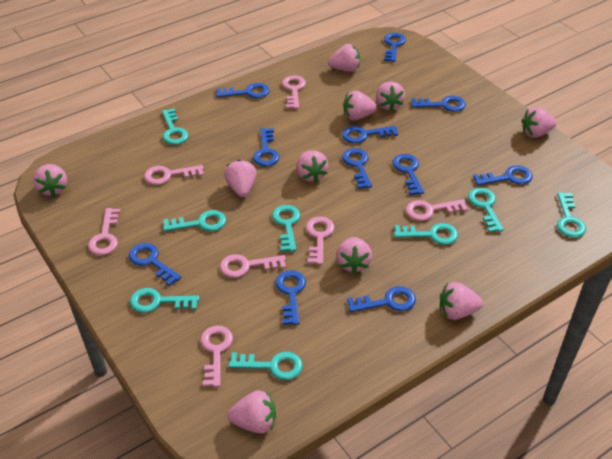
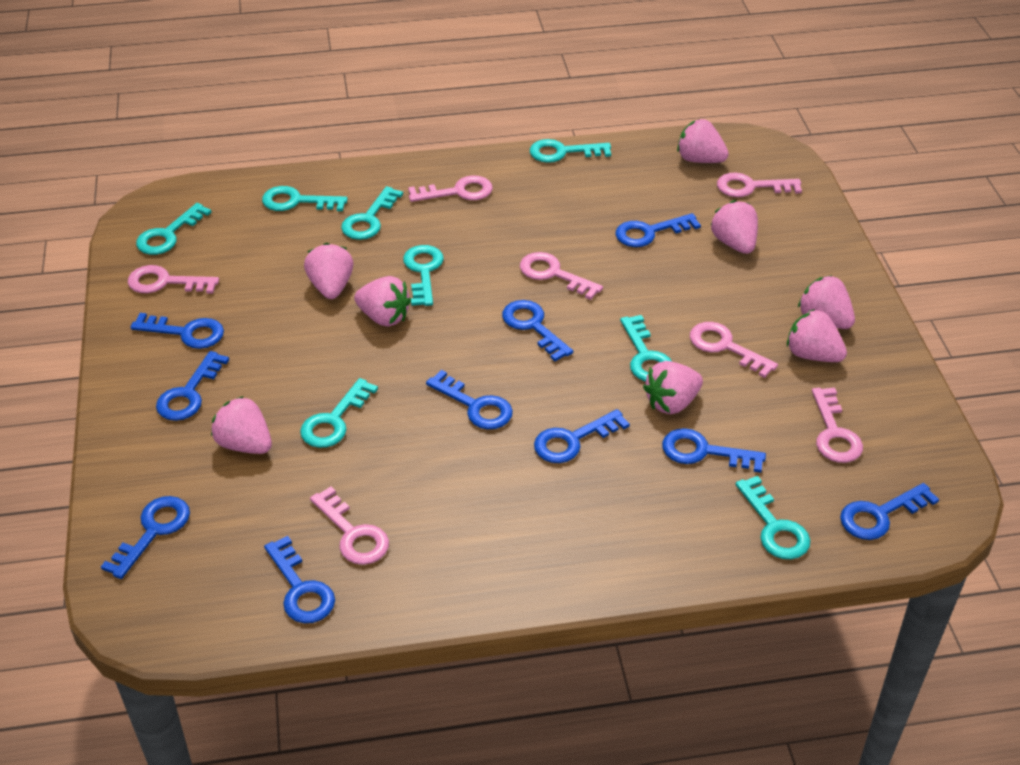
blue key: [129,243,181,286] [216,83,269,98] [253,128,279,167] [275,270,306,325] [342,126,398,143] [342,148,372,189] [347,286,416,312] [384,33,406,62] [393,154,424,195] [412,96,466,112] [473,166,533,186] = 11 -> [101,496,190,579] [131,313,224,349] [156,351,229,421] [264,536,335,623] [426,370,513,429] [502,300,573,361] [534,409,630,463] [615,213,701,247] [662,428,766,473] [840,483,939,540] = 10
pink strawberry: [33,164,67,196] [224,160,257,197] [227,390,276,434] [297,150,328,183] [328,44,360,72] [336,237,372,274] [343,90,377,120] [376,81,405,111] [440,282,483,320] [521,107,557,138] = 10 -> [211,396,272,454] [304,243,353,299] [354,276,411,327] [643,361,703,414] [677,119,729,163] [711,200,758,254] [787,309,847,362] [798,275,855,329] = 8

